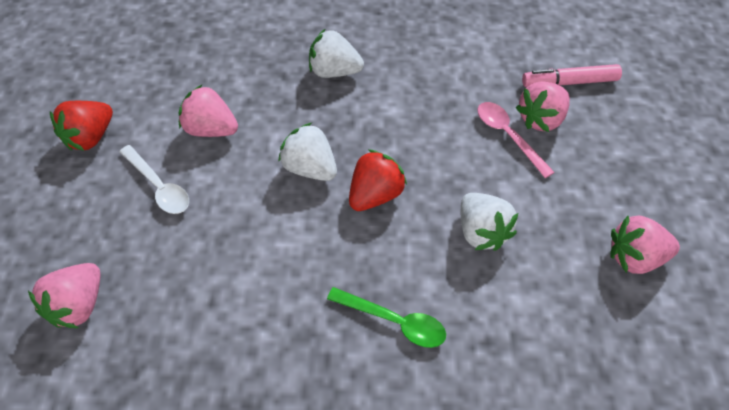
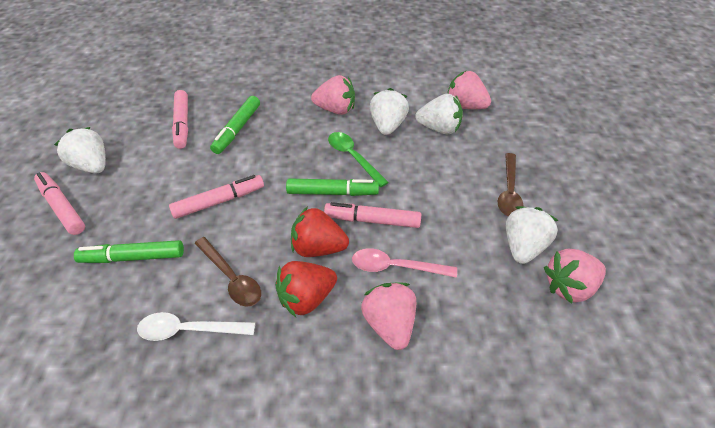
brown spoon: none = 0 -> [194,237,261,307] [498,153,524,216] = 2
green marker: none = 0 -> [74,240,184,263] [210,96,260,154] [286,179,379,196] = 3
pink marker: [522,64,622,87] = 1 -> [34,172,85,235] [169,175,264,219] [172,90,188,149] [324,202,421,228] = 4
white strawberry: [278,123,337,181] [309,29,364,78] [461,193,518,251] = 3 -> [54,127,106,173] [370,88,409,135] [415,94,463,134] [506,206,559,264] = 4

